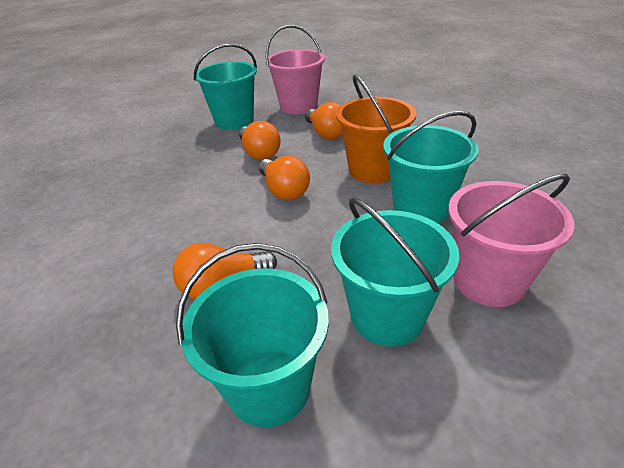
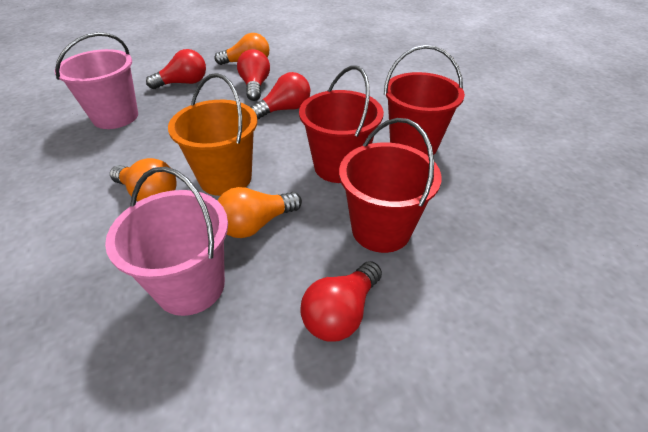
orange light bulb: [173,242,277,299] [239,121,281,160] [259,156,310,200] [305,102,342,139] = 4 -> [110,158,177,202] [214,33,269,65] [217,187,302,238] = 3
red bucket: none = 0 -> [299,66,384,183] [339,118,441,253] [384,45,465,155] = 3
red light bulb: none = 0 -> [146,49,206,89] [237,49,270,101] [251,72,310,119] [300,261,382,342] = 4
turquoise bucket: [176,243,329,427] [194,43,257,130] [331,198,459,347] [383,111,479,223] = 4 -> none = 0

